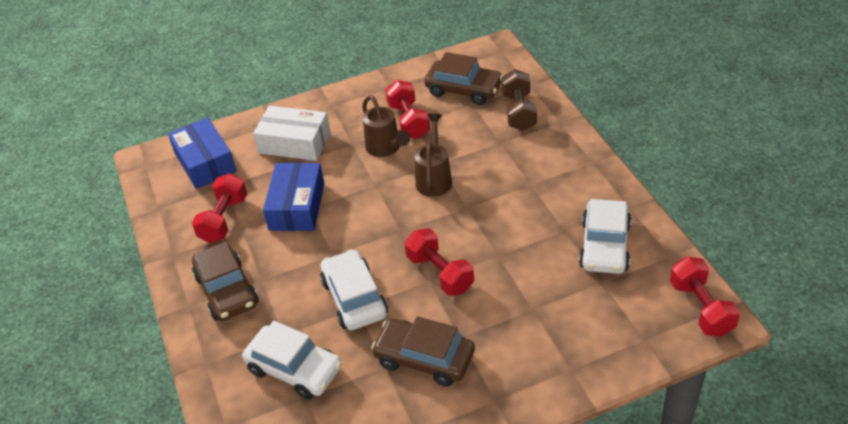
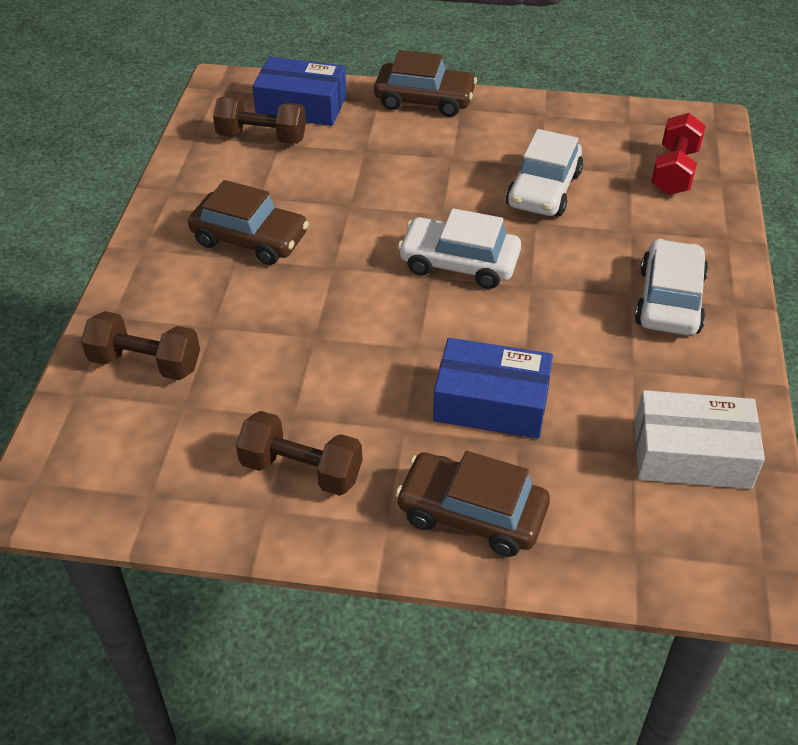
brown dumbbell: [502,69,537,131] = 1 -> [81,311,200,380] [213,96,306,144] [236,411,362,496] = 3
brown watering can: [362,95,410,157] [415,114,452,197] = 2 -> none = 0
red dumbbell: [192,173,247,243] [385,80,430,139] [405,228,474,296] [670,257,740,337] = 4 -> [651,113,706,195] = 1

